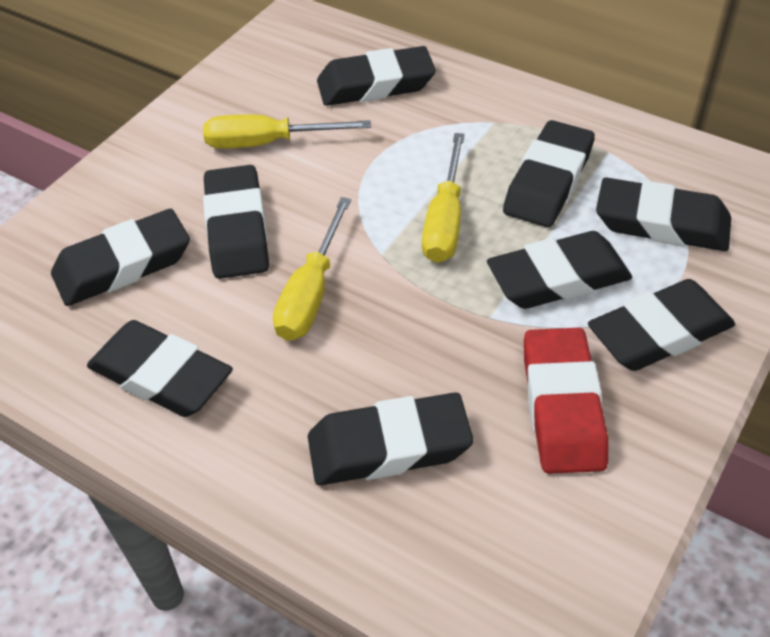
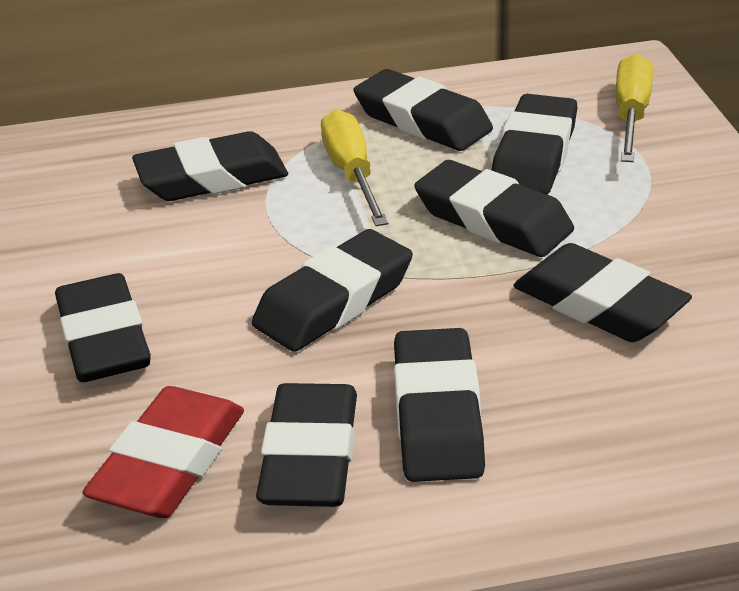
yellow screwdriver: [203,115,371,149] [273,197,351,341] [422,133,465,263] = 3 -> [321,109,388,226] [616,54,653,162] = 2

